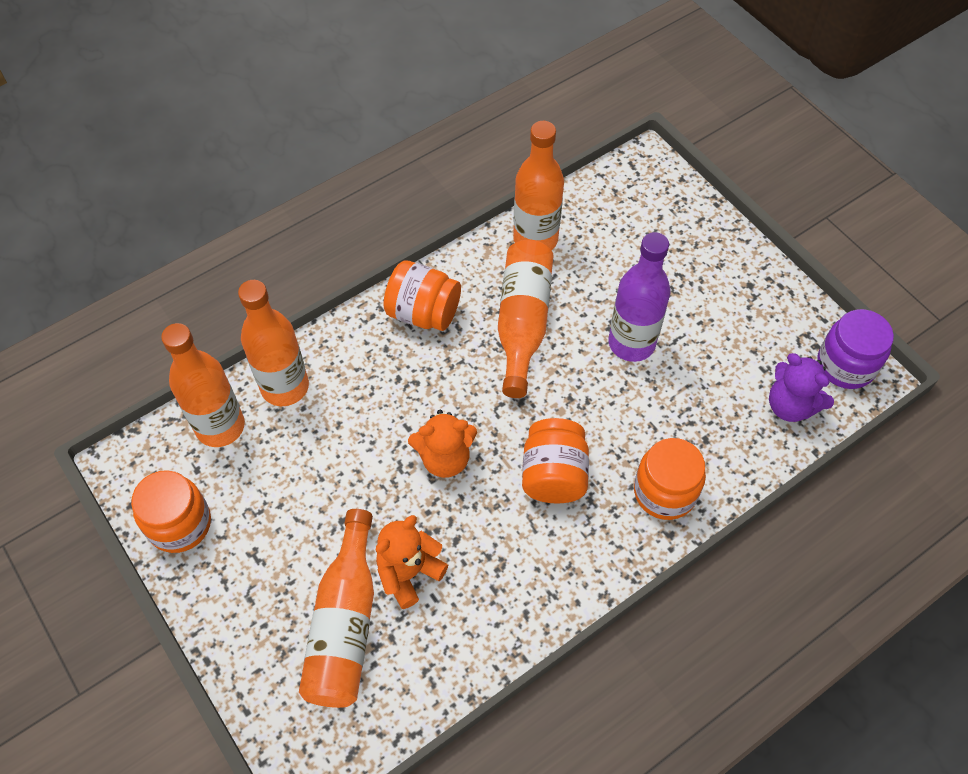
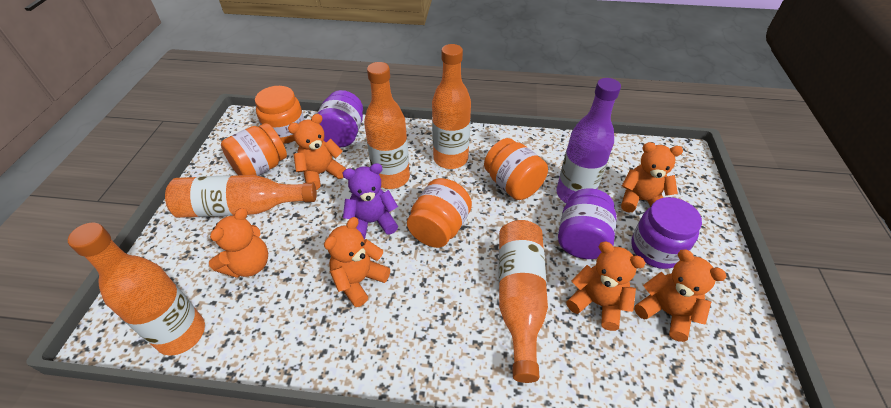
orange teddy bear: [376,515,448,609] [408,410,477,478] = 2 -> [209,208,268,278] [288,114,346,190] [324,217,390,307] [566,242,645,331] [621,142,683,213] [634,250,727,342] = 6
purple jar: [818,309,894,389] = 1 -> [317,90,363,147] [558,188,617,259] [631,197,702,269] = 3

